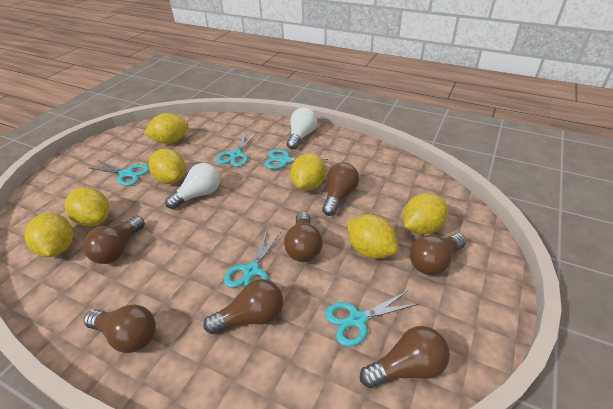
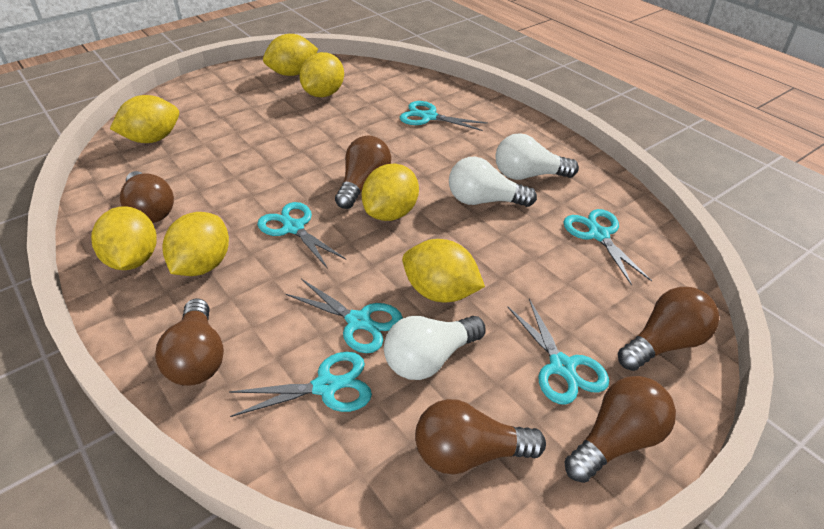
brown light bulb: [83,216,145,264] [84,305,156,353] [203,279,283,334] [284,212,323,262] [322,162,359,216] [360,326,450,388] [410,233,466,275] = 7 -> [120,171,174,223] [155,299,224,386] [335,135,391,209] [415,399,546,474] [564,376,676,483] [618,287,719,371] = 6
turquoise scissors: [90,160,149,186] [216,133,257,167] [224,231,281,288] [264,149,328,169] [325,291,418,347] = 5 -> [229,352,372,417] [257,202,346,269] [286,279,403,353] [400,101,488,131] [507,299,609,405] [564,209,652,286] = 6
white light bulb: [165,163,220,209] [287,107,317,150] = 2 -> [384,316,486,380] [449,157,537,207] [495,133,579,180] = 3

